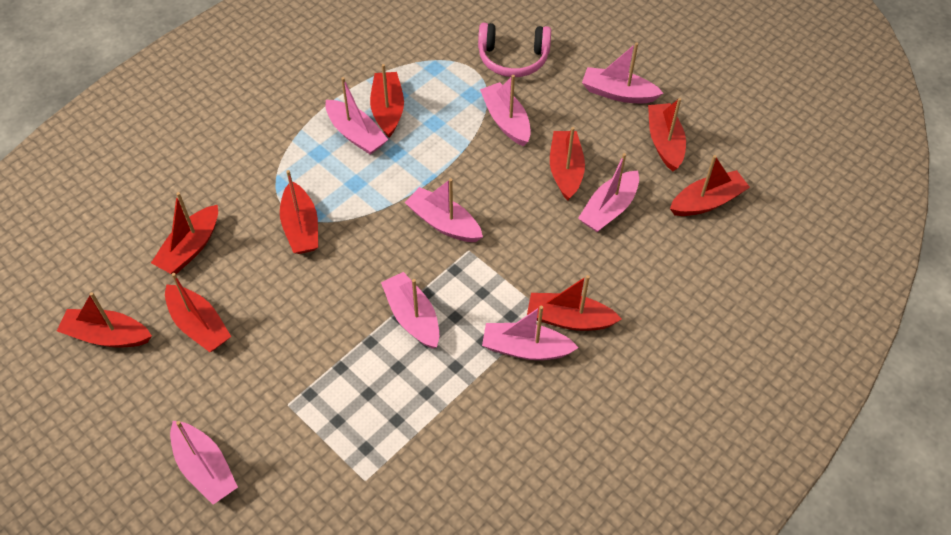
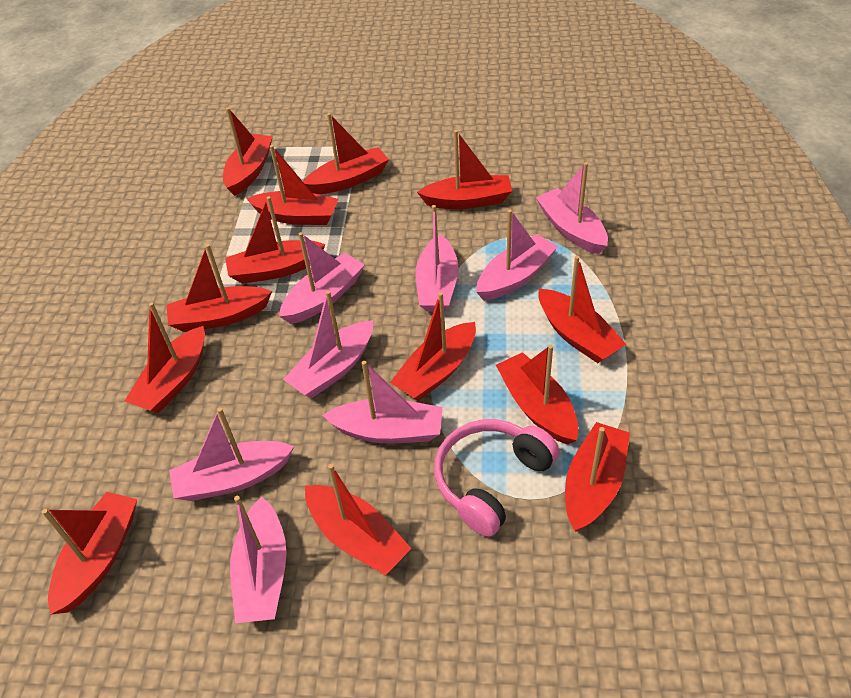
red boat: [57,292,152,347] [151,192,218,274] [165,273,231,352] [280,170,318,254] [370,64,404,138] [527,275,622,331] [550,127,585,201] [648,98,686,171] [670,155,750,216] = 9 -> [42,492,137,615] [125,302,205,413] [166,244,272,332] [223,108,273,196] [225,196,326,284] [246,145,339,225] [303,113,389,194] [305,464,412,575] [390,292,476,401] [417,130,512,209] [496,345,578,445] [538,256,626,363] [565,422,630,532] = 13

